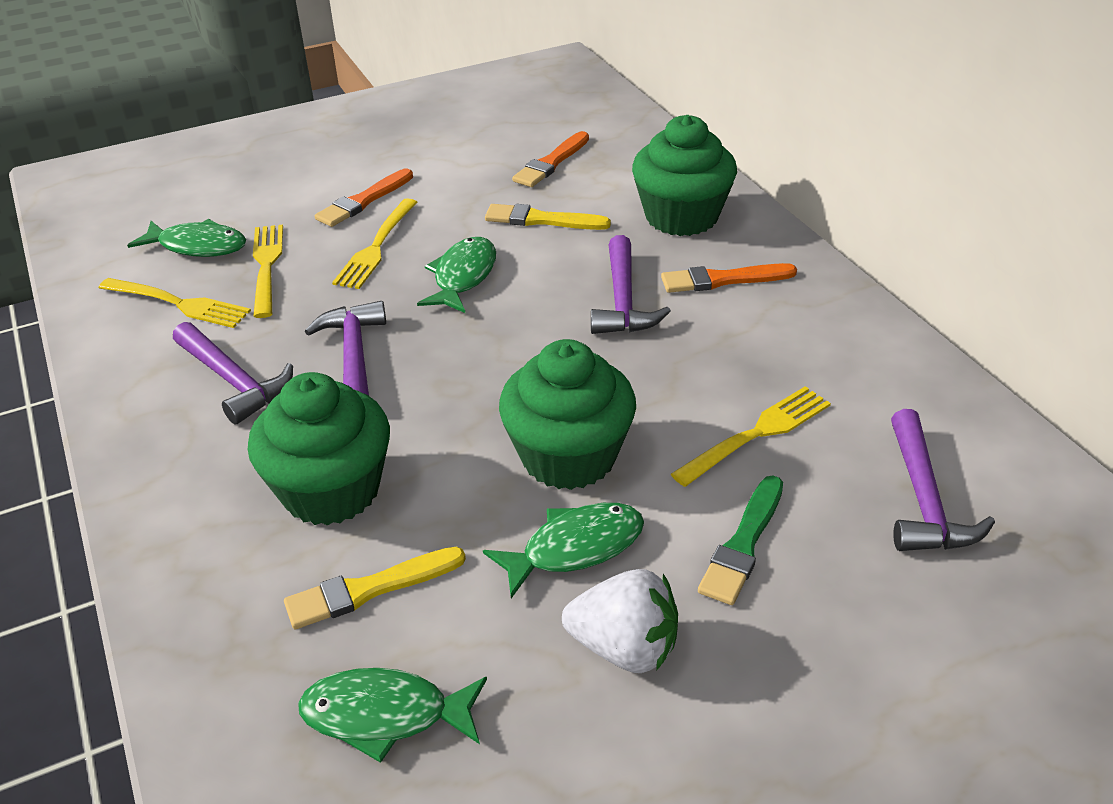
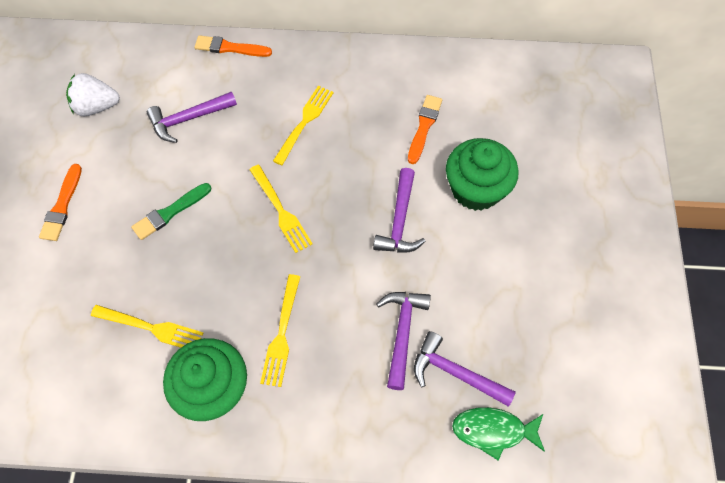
green cupcake: [248,372,390,526] [499,339,636,490] [632,115,737,236] = 3 -> [163,338,247,421] [446,138,519,211] = 2
green fish: [127,219,246,257] [298,668,487,763] [417,237,496,313] [483,503,644,598] = 4 -> [452,407,545,461] = 1
yellow brush: [284,547,466,629] [485,204,611,230] = 2 -> none = 0

